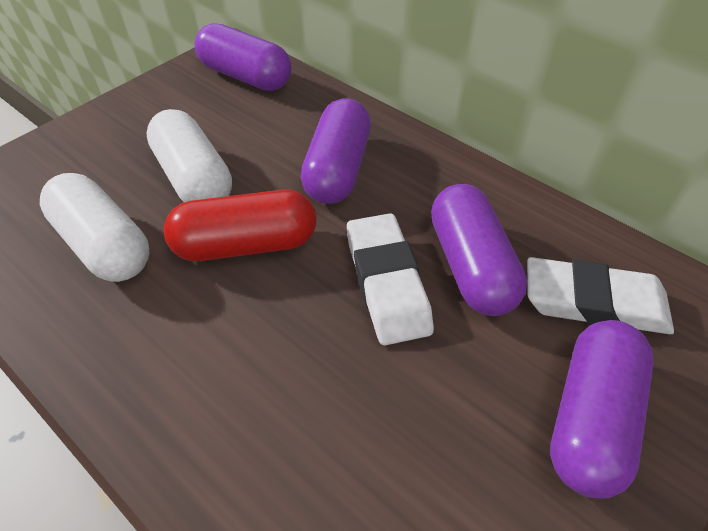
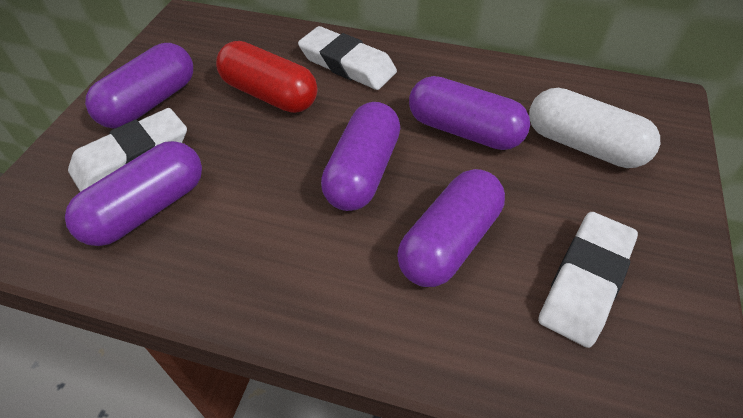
purple capsule: [195,23,292,91] [301,98,371,204] [431,184,527,316] [550,320,654,499] = 4 -> [65,141,202,246] [85,43,193,128] [321,102,400,211] [397,169,505,287] [409,76,530,150] = 5
white capsule: [40,173,149,282] [146,109,232,202] = 2 -> [529,88,660,168] = 1
white eraser: [346,213,434,345] [527,257,674,334] = 2 -> [68,108,187,192] [298,26,397,90] [538,212,638,348] = 3

